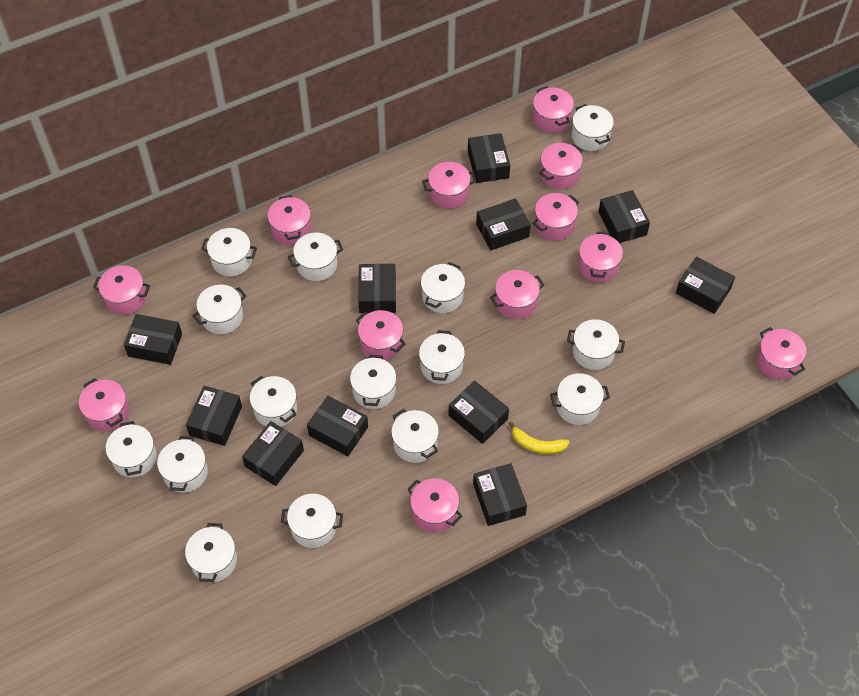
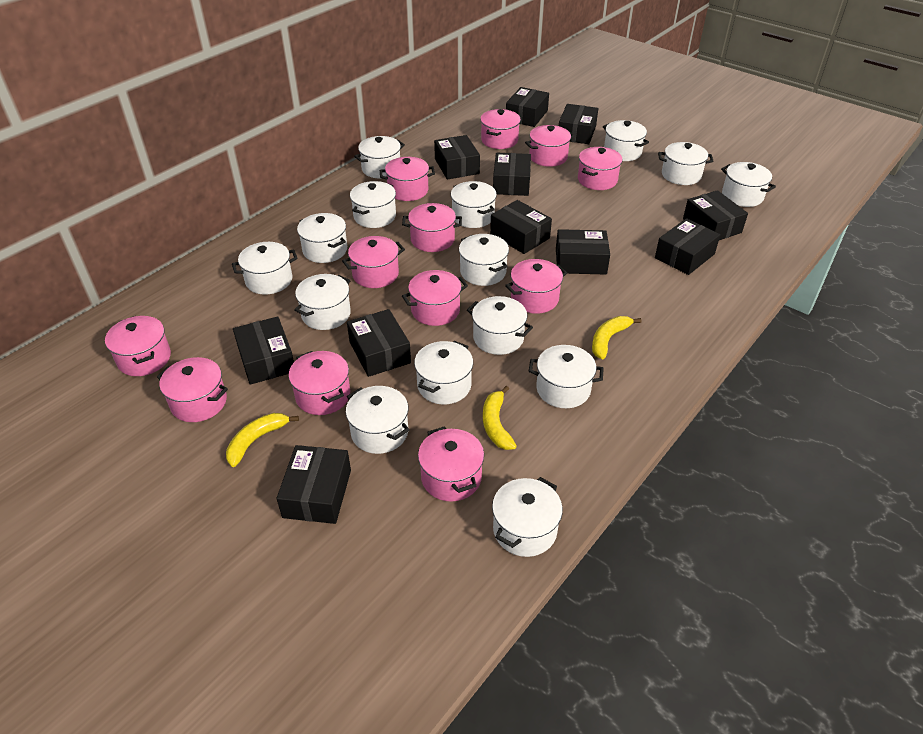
yellow banana: [508,421,570,454] = 1 -> [226,413,299,467] [483,386,517,450] [592,316,641,359] = 3

